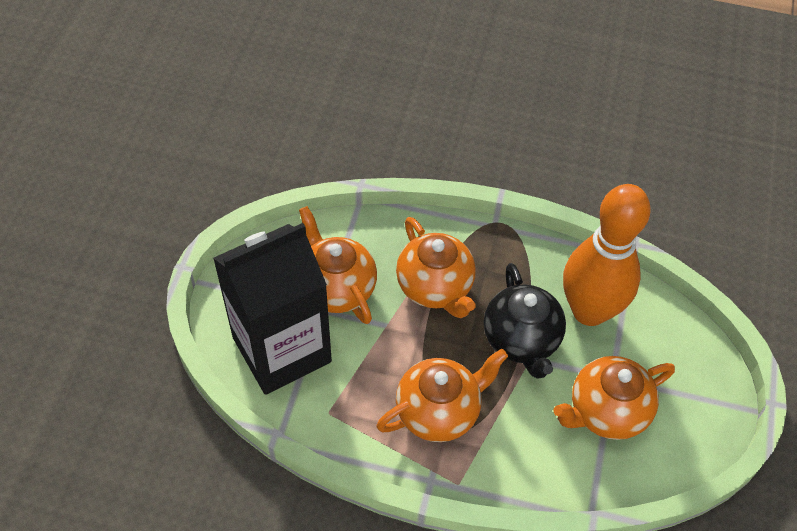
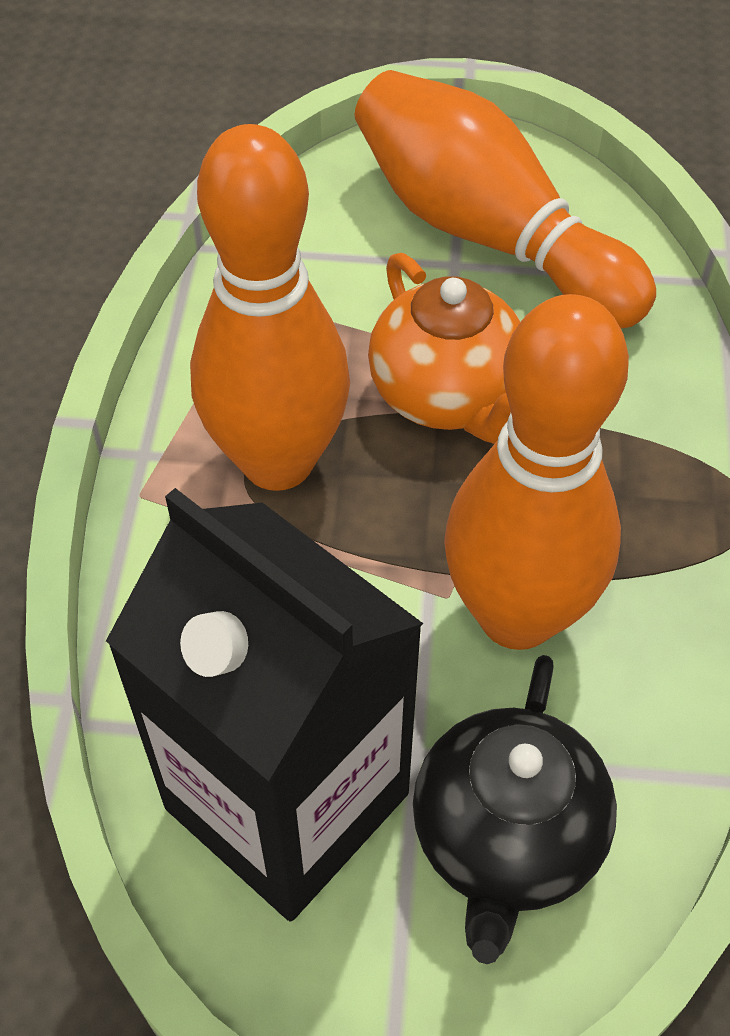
orange bowling pin: [563,184,651,326] = 1 -> [190,124,350,491] [355,70,656,328] [444,294,629,650] = 3
orange teapot: [299,206,377,324] [376,349,508,442] [396,217,476,318] [554,356,675,440] = 4 -> [368,253,521,444] = 1

